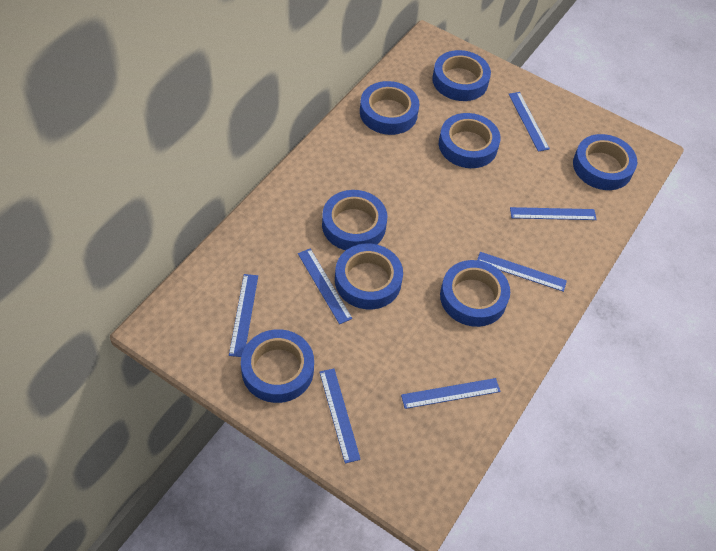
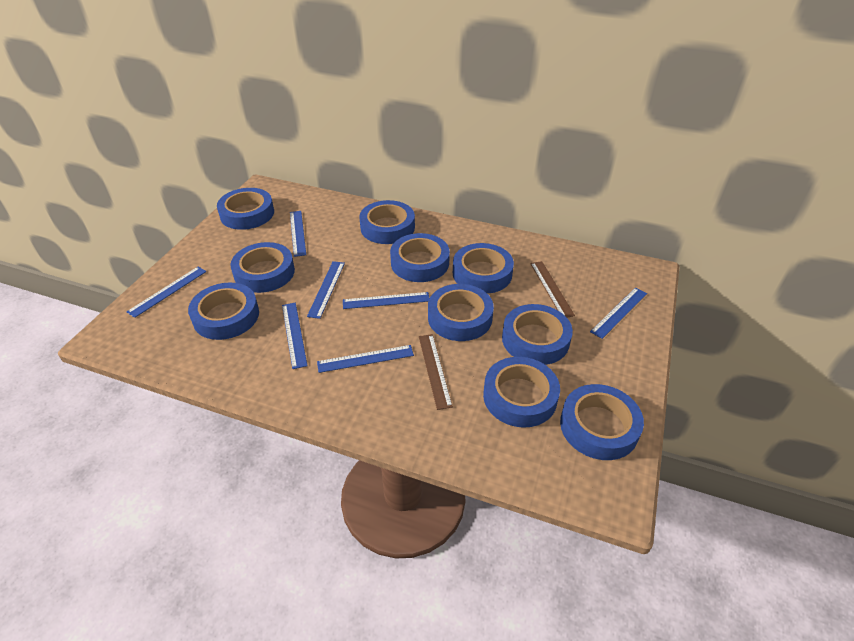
blue tape: [241,329,314,403] [322,190,387,250] [335,244,403,309] [360,81,419,135] [432,50,491,101] [439,113,501,168] [440,260,510,327] [573,134,637,190] = 8 -> [188,282,259,340] [217,188,274,230] [230,242,295,293] [359,200,415,244] [390,233,450,282] [428,284,494,341] [453,243,514,294] [483,357,560,428] [502,304,573,365] [560,384,644,460] = 10
brown ruler: none = 0 -> [419,334,453,410] [530,261,575,317] = 2

